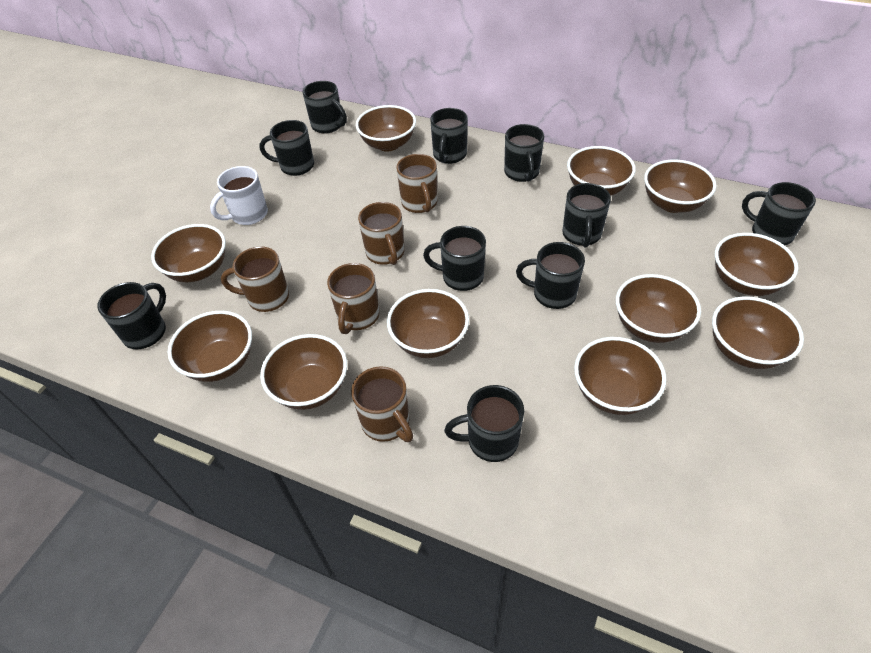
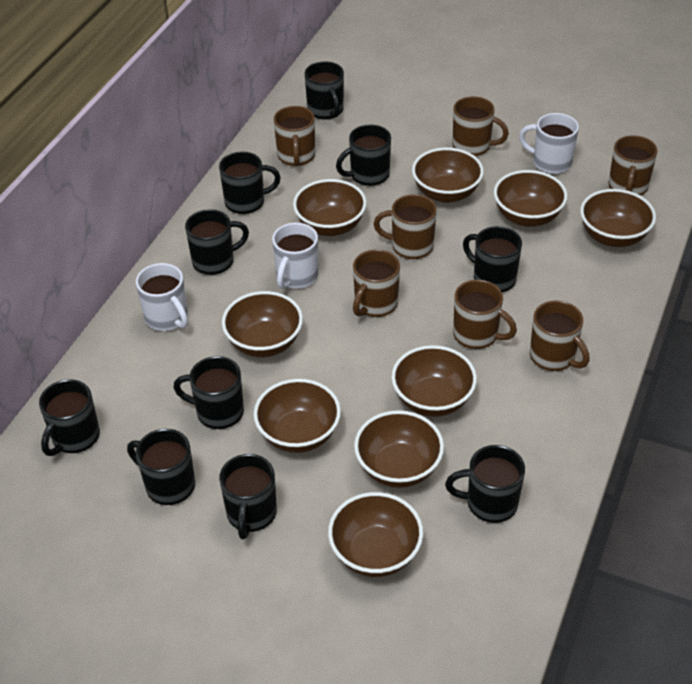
brown bowl: [151,224,226,282] [168,311,252,382] [260,334,347,410] [356,105,416,152] [387,289,469,358] [567,146,636,196] [574,337,666,415] [616,274,701,343] [644,159,716,213] [712,296,804,369] [715,233,798,296] = 11 -> [222,291,303,357] [253,379,341,453] [293,179,367,236] [328,492,423,577] [354,410,444,488] [391,345,477,417] [412,148,484,203] [494,170,568,227] [580,189,656,247] = 9
brown mug: [221,246,289,312] [327,263,380,334] [351,366,413,442] [358,202,404,265] [396,154,437,213] = 5 -> [274,106,315,166] [353,249,400,317] [374,194,437,259] [452,96,509,156] [453,280,517,349] [530,300,589,371] [609,135,658,196] = 7
white mug: [210,166,268,225] = 1 -> [136,263,188,331] [272,223,319,289] [519,113,579,174] = 3

